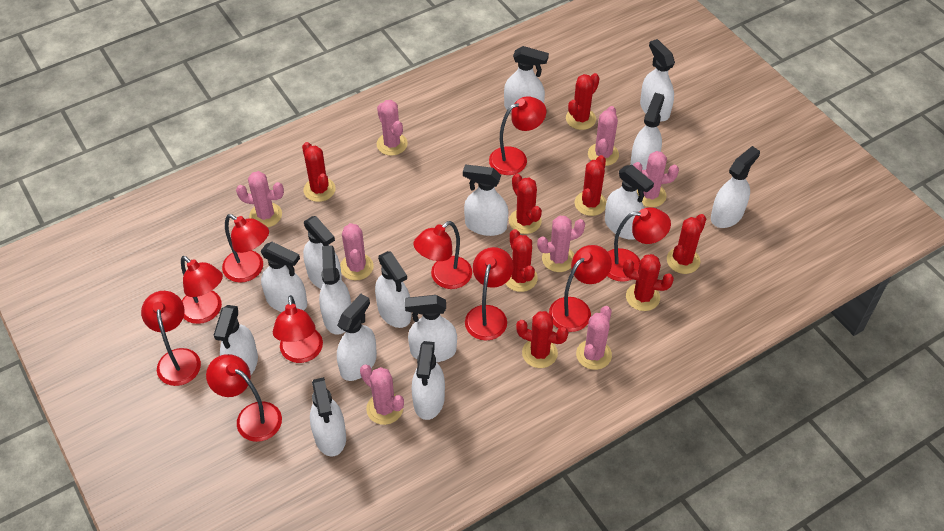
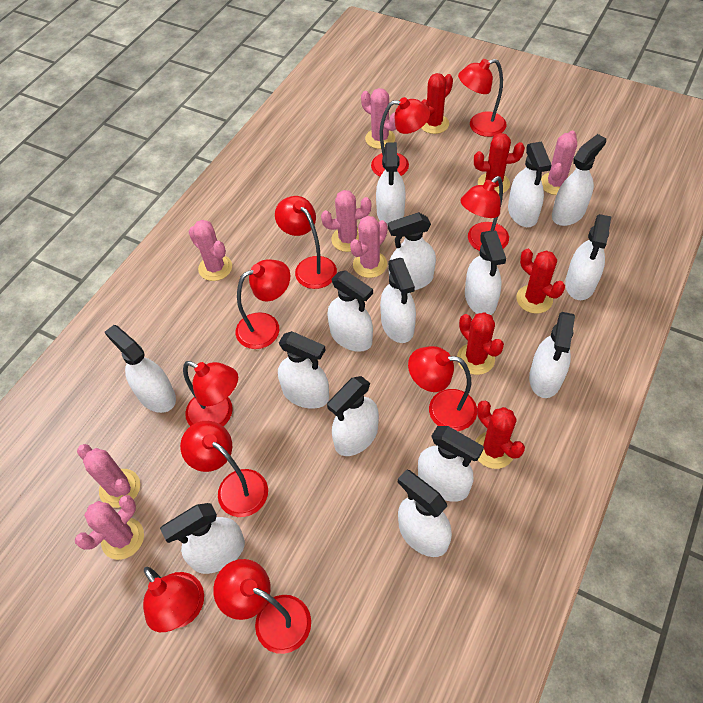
pink cactus: [236,171,284,227] [340,223,374,280] [360,364,404,425] [377,100,408,156] [537,216,585,272] [576,306,612,370] [588,106,619,166] [633,151,679,207] = 8 -> [75,495,144,560] [77,444,140,508] [189,220,232,281] [321,190,371,252] [350,216,388,278] [361,88,396,149] [541,131,577,195] = 7
red cactus: [302,142,336,202] [505,229,538,292] [509,174,542,234] [516,311,568,368] [566,73,599,130] [575,155,607,216] [623,254,674,311] [667,214,706,274] = 8 -> [421,73,453,134] [457,312,504,375] [474,133,525,194] [475,401,525,469] [516,249,565,314] = 5

